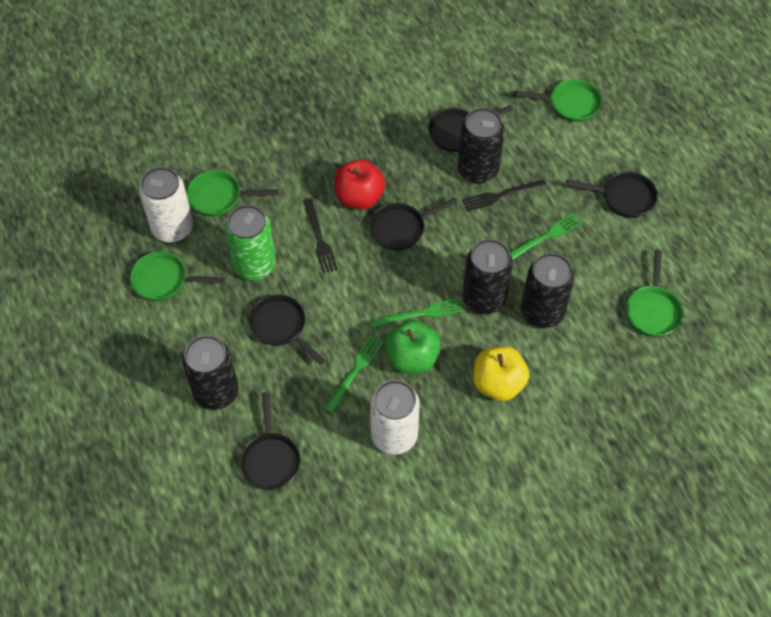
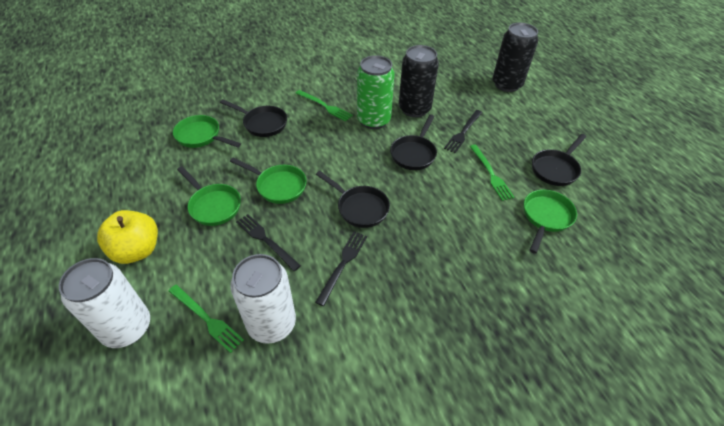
black can: [182,335,239,410] [458,108,505,184] [463,239,513,314] [521,253,575,328] = 4 -> [399,45,439,118] [493,23,538,92] = 2
black fork: [303,198,338,273] [462,180,547,211] = 2 -> [236,214,301,271] [315,231,367,306] [444,110,482,153] = 3
black pan: [240,392,301,490] [249,295,326,365] [370,198,458,250] [428,105,513,152] [566,171,657,218] = 5 -> [220,99,287,137] [316,171,390,228] [390,114,437,170] [532,134,586,186] = 4
green apple: [385,320,441,374] = 1 -> none = 0
red apple: [334,159,385,209] = 1 -> none = 0

